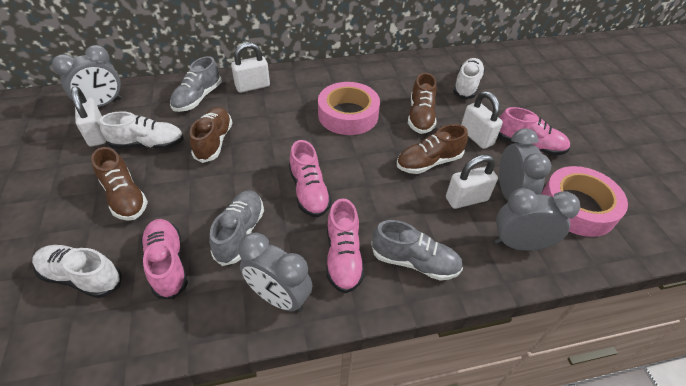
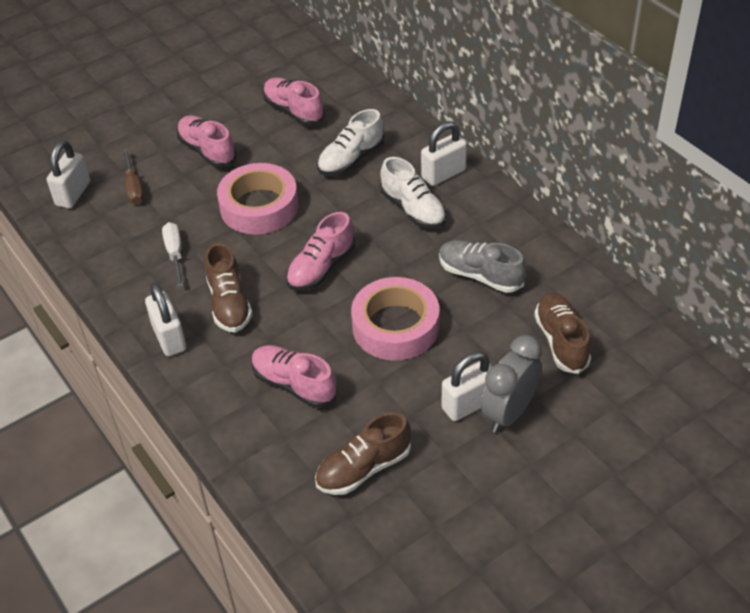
brown screwdriver: none = 0 -> [123,148,144,204] = 1
brown shoe: [91,147,148,221] [189,107,232,163] [397,124,468,174] [408,73,437,134] = 4 -> [205,243,252,333] [315,412,411,495] [534,293,591,374] = 3
grey clock: [52,45,122,107] [238,232,313,312] [494,188,580,251] [499,128,551,201] = 4 -> [481,335,542,433] = 1
grey shoe: [170,56,222,112] [209,190,264,266] [371,220,463,281] = 3 -> [439,240,526,293] = 1
white screwdriver: none = 0 -> [162,222,183,287] = 1
white shoe: [32,245,122,298] [100,111,184,149] [453,58,485,99] = 3 -> [317,109,385,176] [380,157,446,229] = 2

